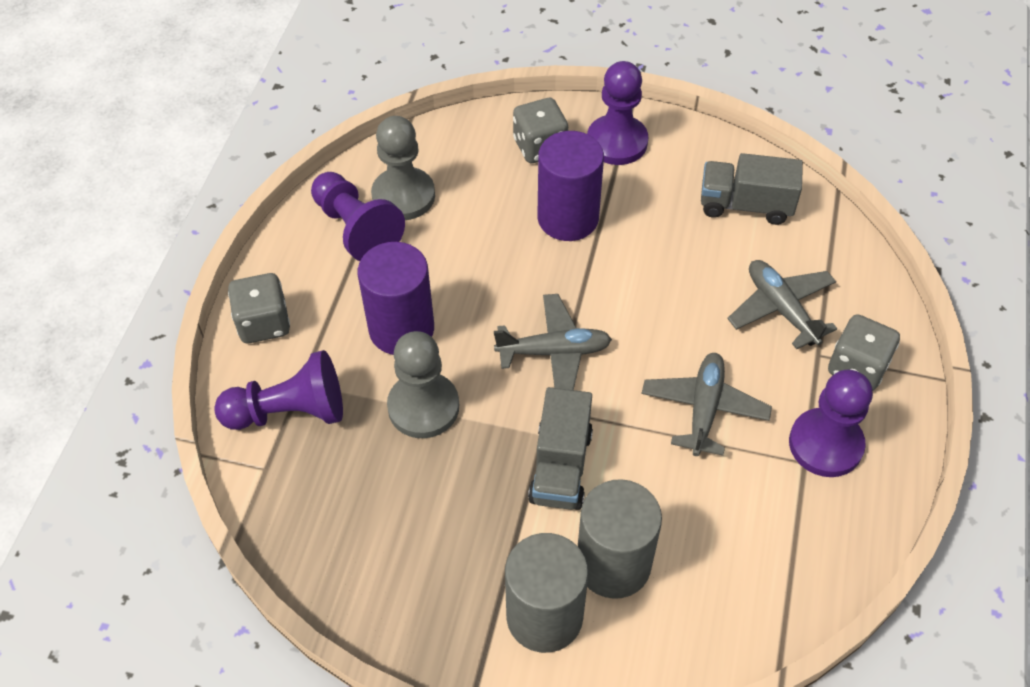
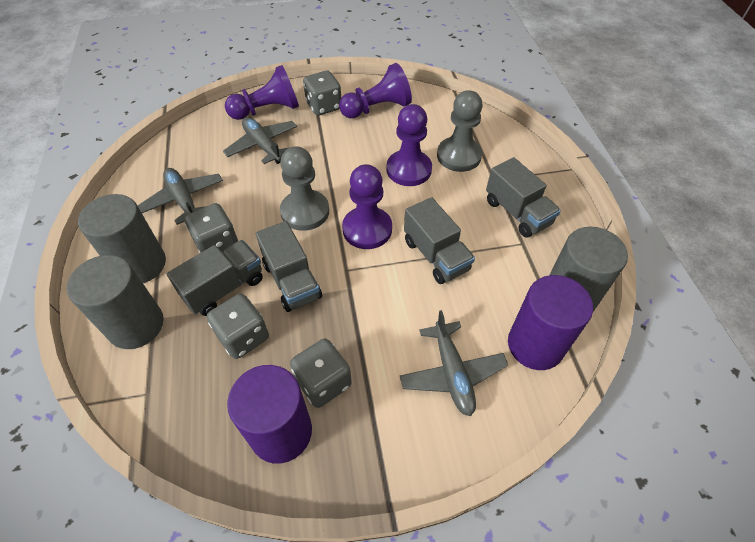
grey cylinder: [505,533,588,653] [578,479,662,599] = 2 -> [67,255,164,349] [78,194,166,283] [550,227,628,312] = 3
grey dice: [228,273,290,343] [513,98,568,163] [828,314,900,391] = 3 -> [184,203,238,253] [207,294,269,359] [290,339,352,408] [303,71,341,116] = 4
grey truck: [528,387,593,510] [701,153,803,225] = 2 -> [167,240,263,316] [256,221,322,312] [404,197,475,284] [486,157,561,238] = 4

